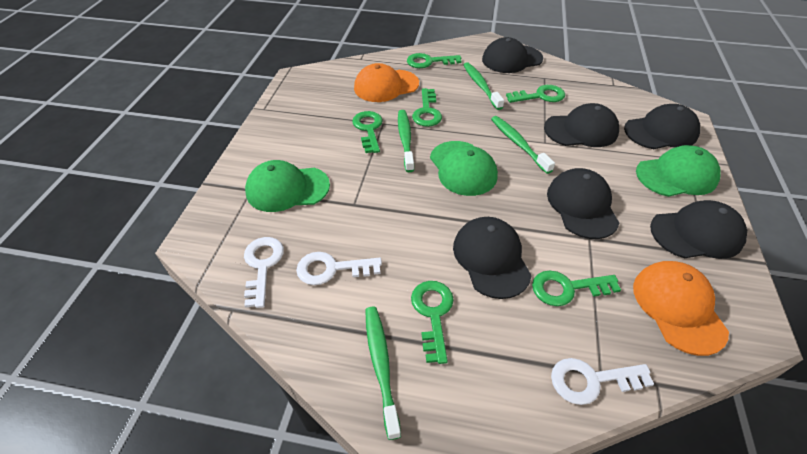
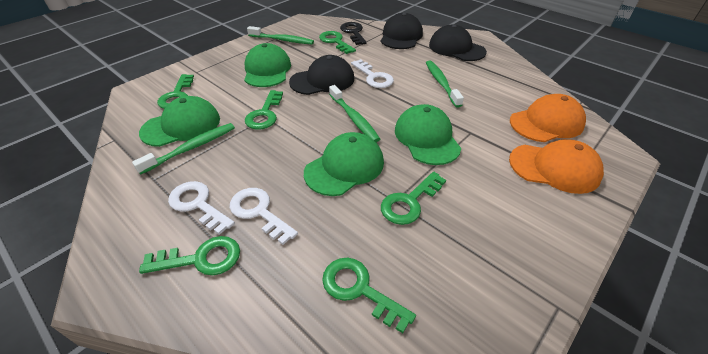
black cap: [453,217,532,299] [482,37,543,73] [544,103,619,147] [547,168,619,239] [624,104,700,149] [650,200,747,259] = 6 -> [289,55,354,95] [380,13,423,49] [429,25,487,61] = 3
black key: none = 0 -> [340,22,367,45] = 1
green cap: [245,160,330,212] [430,141,498,196] [636,145,721,197] = 3 -> [139,96,220,147] [244,43,291,87] [304,132,384,196] [395,104,461,165] = 4

